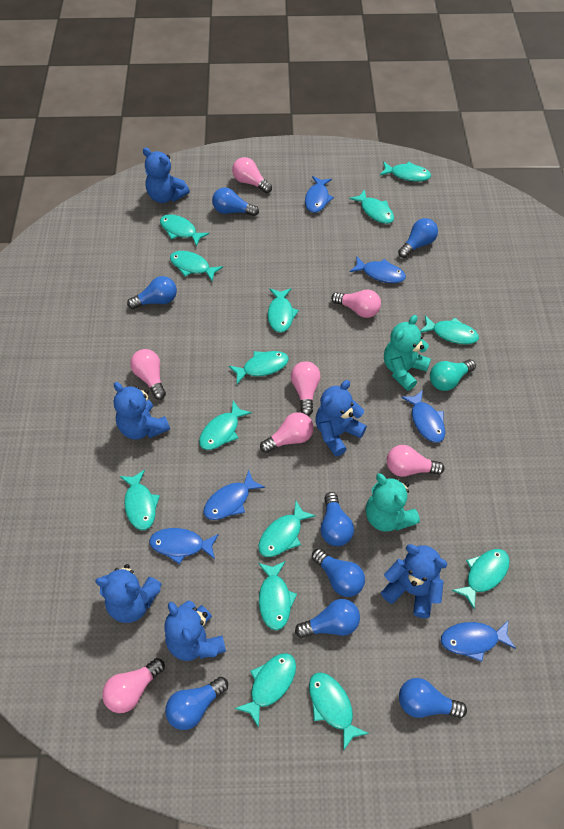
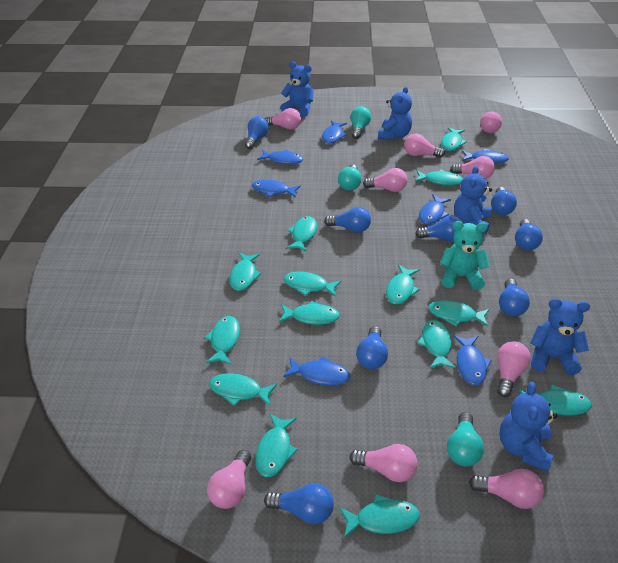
blue fish: [149,528,219,564] [204,470,265,520] [305,176,334,213] [350,256,406,283] [401,390,445,443] [441,620,516,662] = 6 -> [252,180,301,198] [257,150,303,164] [283,356,350,386] [322,121,347,144] [419,194,451,224] [453,335,492,385] [462,149,509,163] = 7
blue teddy bear: [95,564,162,623] [114,382,170,440] [143,148,190,203] [165,601,226,661] [316,380,367,457] [381,544,447,618] = 6 -> [281,62,313,117] [378,86,412,140] [454,166,492,234] [499,382,557,472] [530,298,590,375] = 5
pink light bulb: [102,658,165,713] [130,349,166,400] [232,157,272,193] [260,412,314,453] [291,361,321,416] [331,290,381,318] [387,445,445,477] = 7 -> [207,450,251,509] [265,108,301,129] [349,444,417,482] [363,168,407,192] [404,134,445,158] [450,156,495,179] [469,469,544,509] [480,111,502,133] [497,341,531,397] = 9
turquoise light bulb: [430,359,476,391] = 1 -> [338,164,362,191] [350,106,371,139] [447,412,484,467] = 3
turquoise teddy bear: [366,473,420,532] [384,315,431,391] = 2 -> [440,221,490,290] = 1

